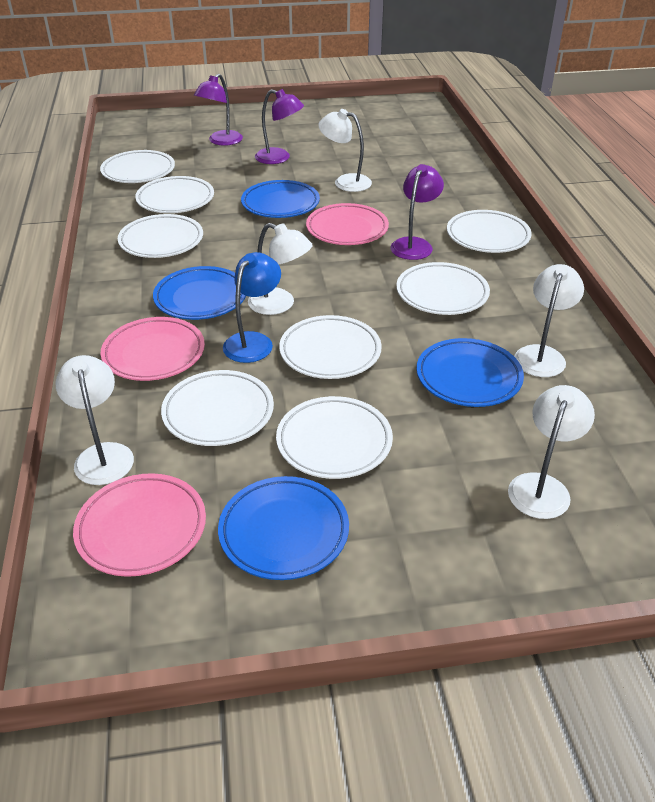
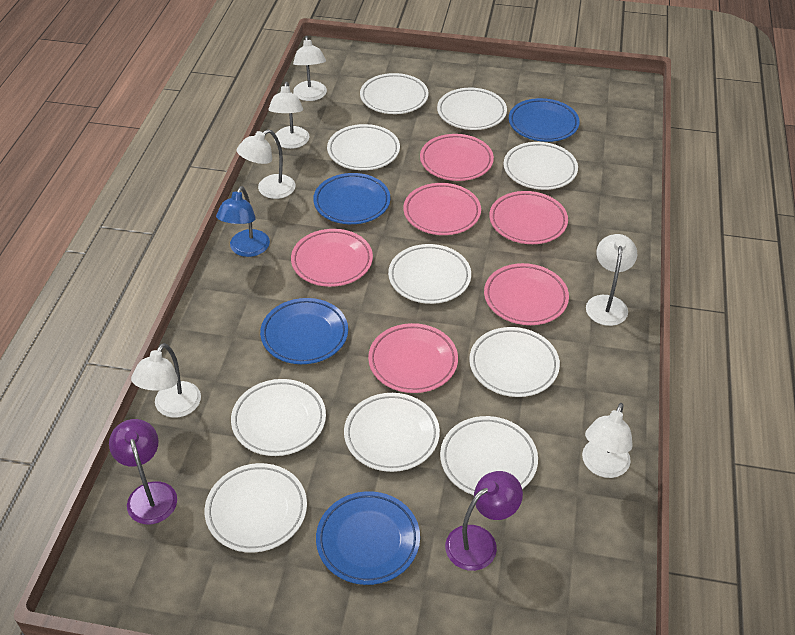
pink plate: [73,473,206,577] [101,317,205,381] [306,203,389,245] = 3 -> [291,229,373,287] [368,323,458,393] [403,183,481,235] [420,134,494,181] [484,263,569,325] [489,191,568,244] = 6
purple lamp: [194,74,243,146] [255,89,304,164] [390,164,444,260] = 3 -> [109,419,177,524] [445,471,523,571] = 2
white lamp: [56,355,134,485] [248,223,312,315] [318,109,372,192] [508,385,595,519] [514,264,584,377] = 5 -> [131,343,201,418] [237,129,296,199] [268,82,309,149] [293,36,327,101] [582,403,633,478] [586,234,637,326] = 6
white plate: [100,150,175,183] [118,214,203,258] [135,176,214,213] [161,370,274,446] [276,396,393,479] [279,315,382,379] [396,262,490,315] [447,210,532,253] = 8 -> [205,463,307,553] [231,379,326,456] [327,124,400,170] [344,393,440,472] [360,73,429,114] [388,244,471,304] [437,88,507,130] [440,416,538,495] [469,327,560,397] [503,142,578,190] = 10

